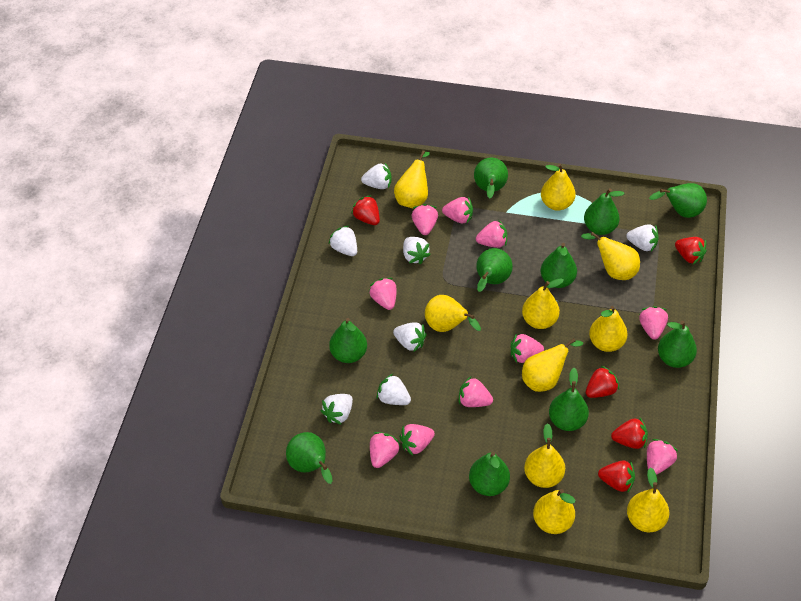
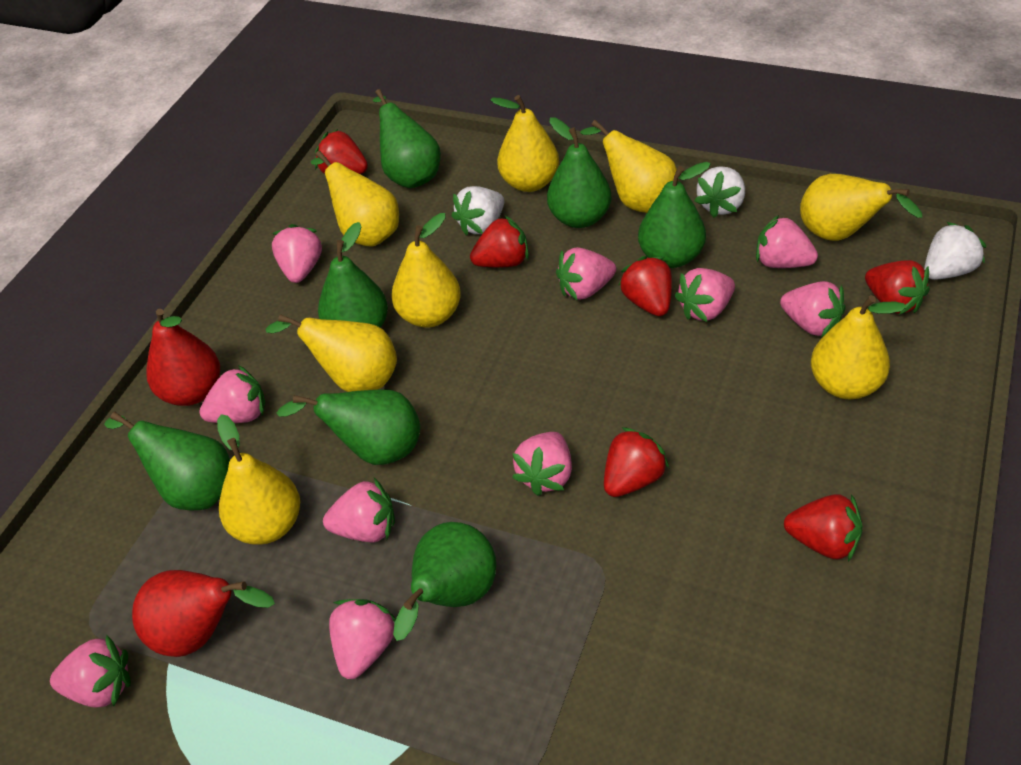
green pear: [286,432,333,484] [329,318,367,363] [469,452,510,496] [474,158,508,199] [476,248,513,292] [541,243,577,288] [549,368,589,431] [584,188,625,235] [649,183,707,218] [658,321,697,368] = 10 -> [104,412,230,510] [277,389,420,465] [318,222,388,328] [373,89,441,188] [393,522,496,641] [547,117,611,228] [638,162,711,268] = 7
red pear: none = 0 -> [132,570,275,657] [146,309,220,406] = 2
red strawberry: [351,195,380,225] [586,366,619,398] [598,460,635,493] [611,418,648,449] [675,237,707,264] = 5 -> [315,129,368,174] [470,216,529,267] [604,427,669,497] [618,256,672,316] [784,494,863,561] [865,260,930,315] = 6
white strawberry: [321,394,353,424] [329,225,357,256] [361,163,392,189] [376,374,411,405] [393,322,427,352] [403,237,431,265] [626,224,659,251] = 7 -> [452,186,504,236] [695,166,745,218] [924,222,986,280] = 3
yellow pear: [394,150,430,209] [425,295,481,332] [522,278,564,329] [522,338,583,392] [524,423,565,488] [533,489,576,534] [541,164,576,211] [581,232,640,280] [589,306,628,352] [627,468,669,532] = 10 -> [217,414,300,545] [266,314,397,392] [311,151,399,247] [391,213,461,328] [490,95,559,192] [580,120,677,213] [800,174,922,241] [811,295,906,399] = 8

